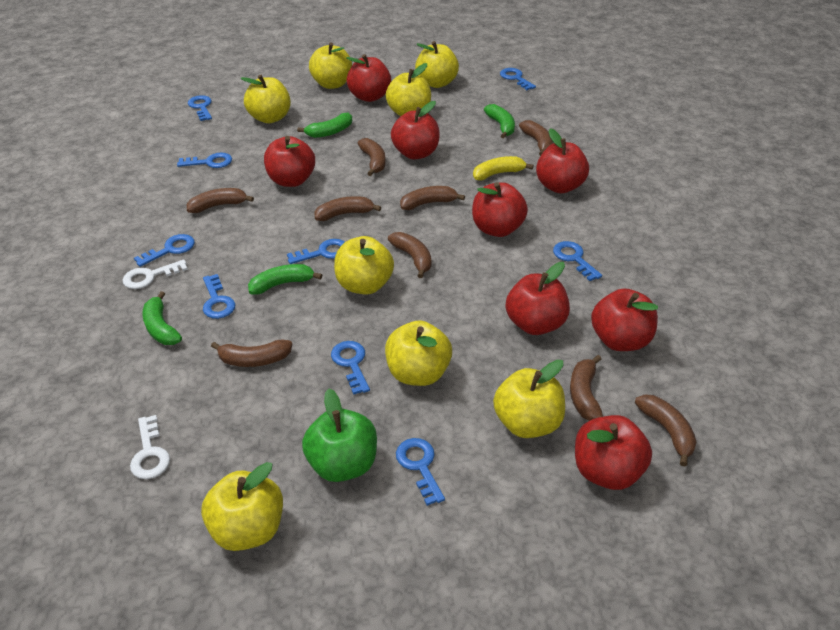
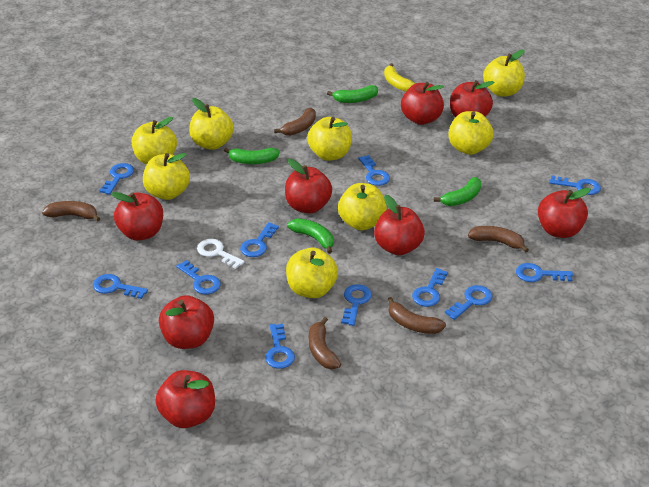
blue key: [134,234,195,267] [177,153,232,168] [188,95,212,121] [203,274,235,319] [287,239,345,264] [331,341,370,395] [396,438,445,506] [500,68,536,90] [553,241,602,281] = 9 -> [93,274,148,299] [99,163,134,195] [176,260,221,294] [240,222,279,257] [265,324,295,369] [341,284,372,326] [358,155,390,186] [412,268,448,307] [445,285,492,320] [516,263,573,282] [549,175,601,195] = 11
brown banana: [187,188,254,213] [211,339,292,367] [314,196,381,221] [357,138,386,176] [388,232,431,278] [400,186,465,210] [519,120,553,156] [570,355,603,421] [635,394,697,466] = 9 -> [42,201,100,222] [274,108,316,136] [309,317,341,369] [388,297,446,334] [468,226,529,253] = 5
green apple: [302,389,377,482] = 1 -> none = 0
white key: [123,259,188,289] [130,415,170,479] = 2 -> [197,239,245,269] = 1

